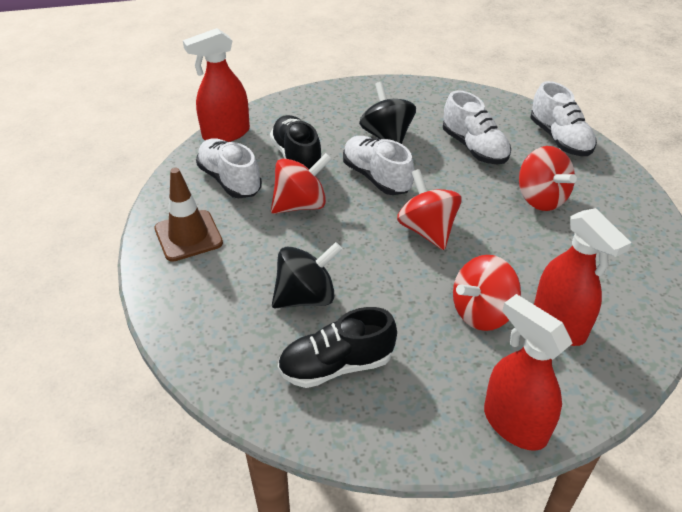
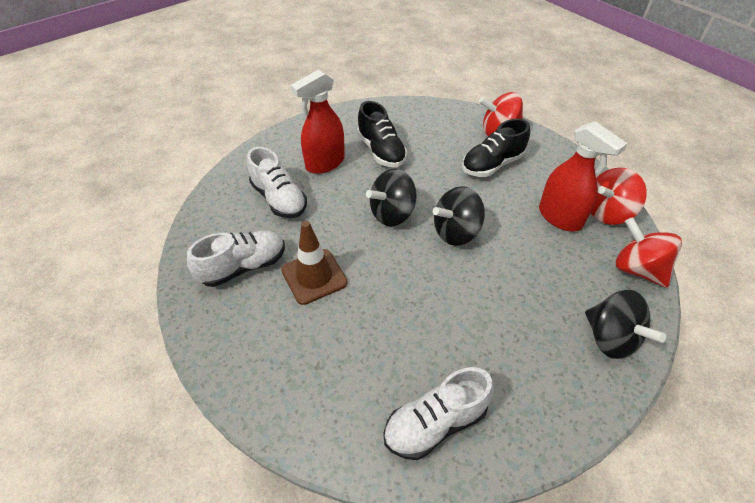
black spinning top: [272,242,342,308] [359,82,416,144] = 2 -> [366,169,416,226] [433,186,485,246] [585,290,666,359] = 3
red spinning top: [271,153,332,214] [397,169,462,250] [453,255,521,331] [519,146,577,211] = 4 -> [479,92,523,136] [591,168,647,225] [616,217,682,288] = 3
red spray bottle: [183,28,250,142] [484,294,573,451] [534,208,631,346] = 3 -> [290,70,345,174] [539,121,628,231] = 2
white shoe: [196,139,262,198] [343,136,415,195] [443,91,511,164] [530,81,597,156] = 4 -> [187,230,285,287] [247,147,307,218] [384,367,493,460] = 3

